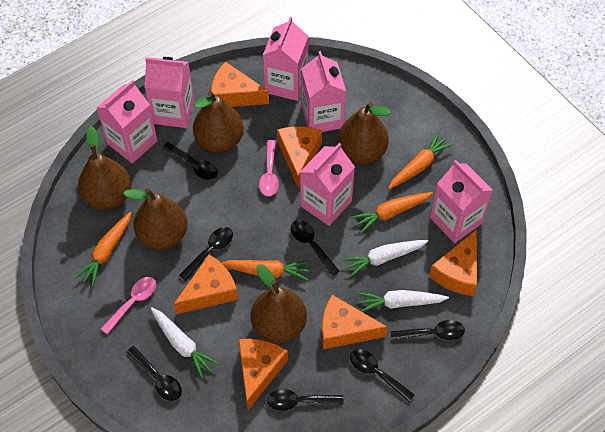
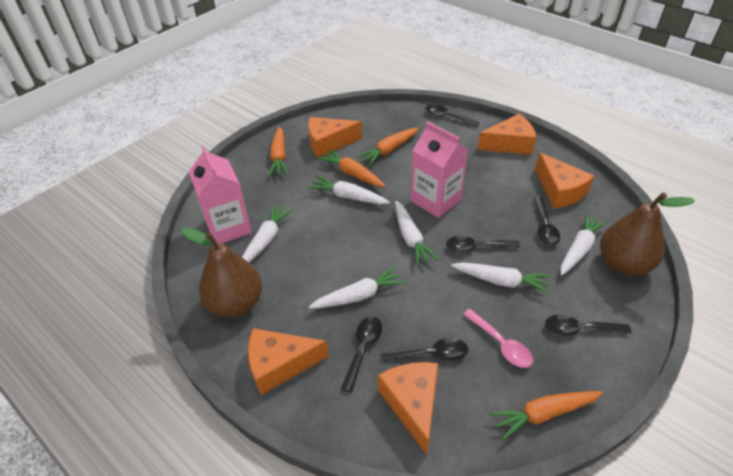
black spoon: [127,346,182,401] [162,142,218,180] [179,227,233,281] [267,389,344,411] [291,220,339,276] [350,349,415,402] [391,320,465,340] = 7 -> [341,316,382,392] [382,338,468,361] [425,104,480,127] [446,236,520,252] [534,196,560,245] [545,315,631,336] = 6
brown pear: [78,126,131,210] [123,188,188,250] [193,91,244,153] [251,264,307,343] [338,102,391,164] = 5 -> [181,228,262,317] [600,192,695,275] = 2
orange cheese: [174,255,238,314] [211,61,269,107] [238,339,288,410] [277,126,322,188] [322,295,388,349] [429,229,477,296] = 6 -> [248,328,329,395] [308,117,362,158] [378,362,438,455] [477,114,536,155] [535,153,594,208] = 5
pink carton: [96,80,158,163] [144,57,194,128] [263,17,308,101] [300,143,355,226] [301,51,346,132] [430,160,493,243] = 6 -> [189,145,252,244] [411,121,468,218] = 2
pink spoon: [101,277,156,335] [259,140,279,196] = 2 -> [463,309,533,368] = 1
white carrot: [151,307,219,379] [342,240,428,278] [357,290,449,312] = 3 -> [242,204,293,263] [309,176,390,204] [309,266,406,309] [395,201,438,266] [451,262,551,294] [561,213,607,275] = 6

